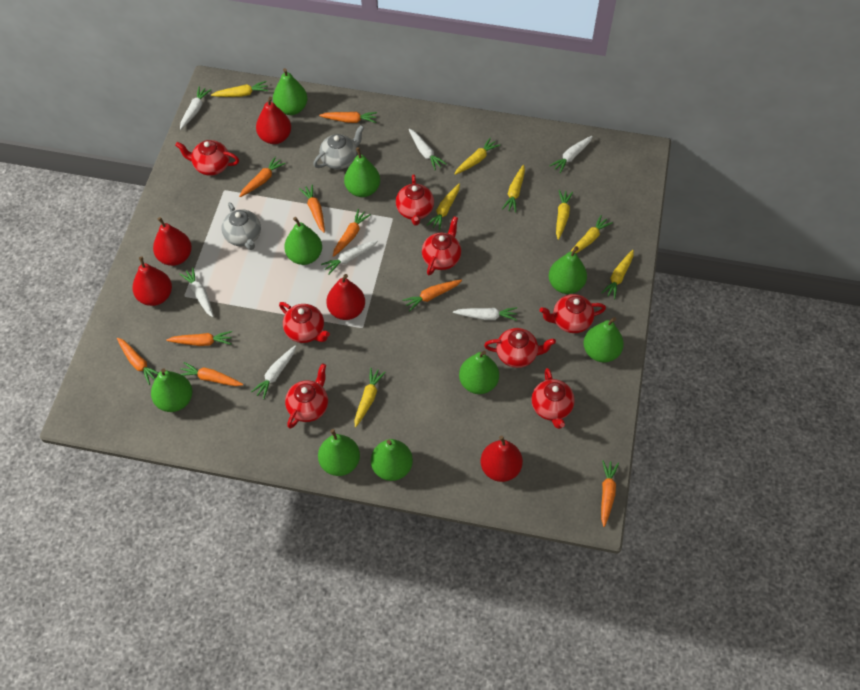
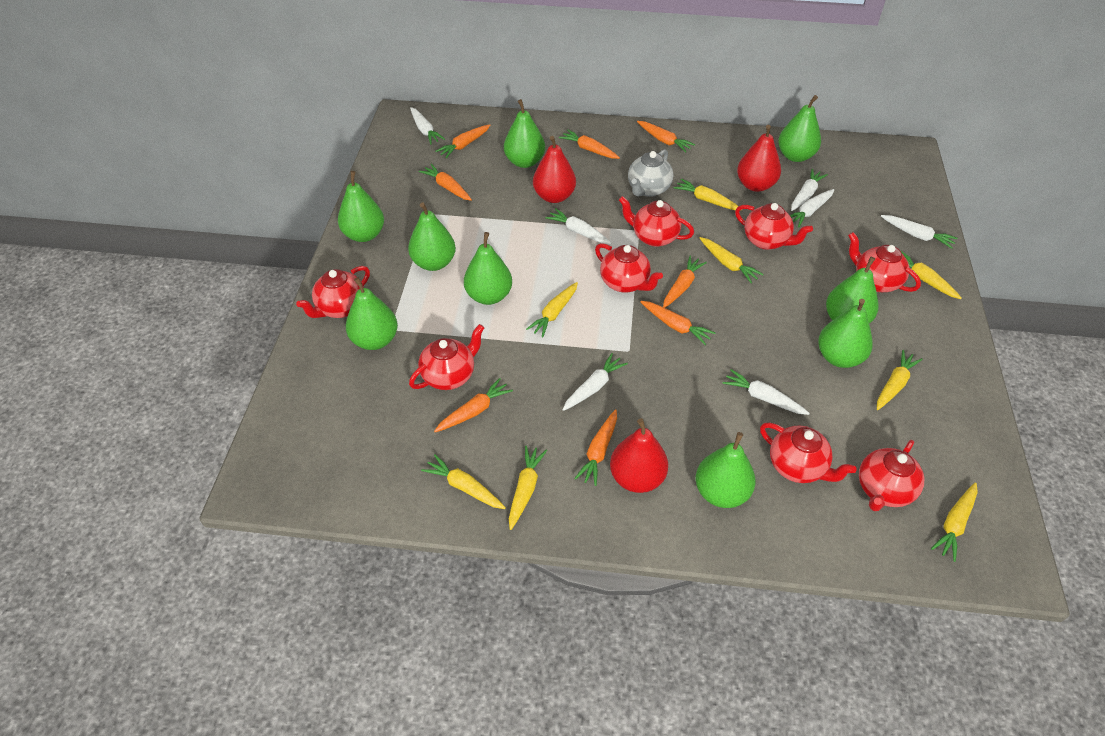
grey teapot: [221,202,261,250] [313,125,364,170] = 2 -> [628,149,673,197] = 1
orange carrot: [117,338,158,385] [166,331,232,346] [181,362,243,386] [239,156,286,197] [299,184,325,233] [319,112,377,123] [333,209,371,257] [402,280,462,311] [601,460,619,527] = 9 -> [419,164,472,201] [434,378,513,432] [435,124,490,158] [559,130,620,159] [574,409,617,486] [637,121,695,153] [640,301,715,345] [663,256,707,308] = 8
red pear: [132,256,172,306] [153,217,192,266] [256,97,291,144] [326,274,365,320] [480,436,523,482] = 5 -> [533,136,576,203] [610,418,668,493] [737,125,781,192] = 3

